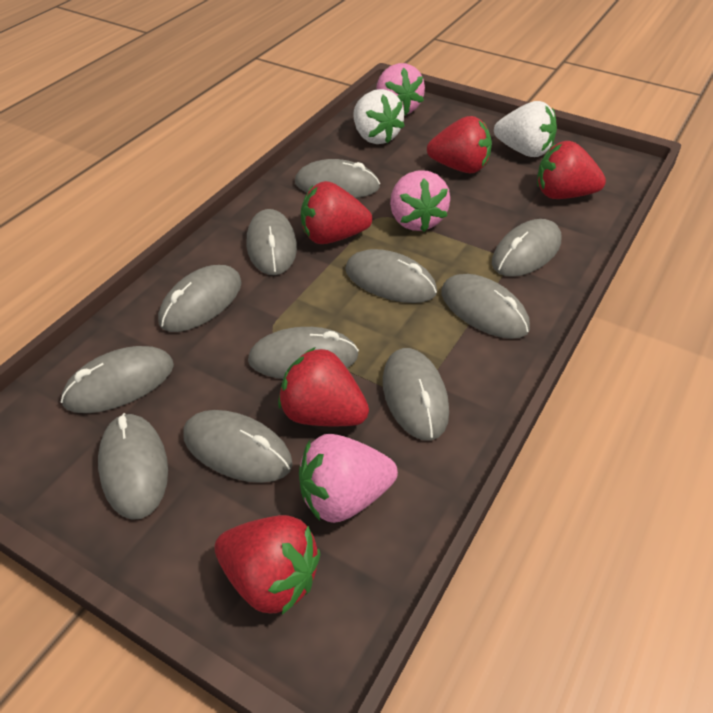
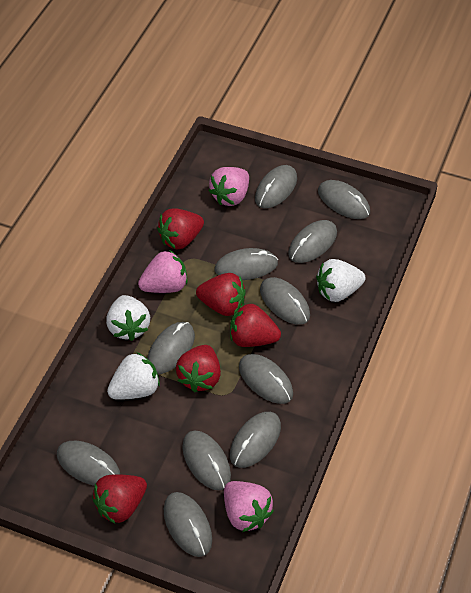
white strawberry: [354,89,405,144] [494,101,557,157] = 2 -> [106,295,150,341] [107,352,160,400] [316,259,365,302] = 3

